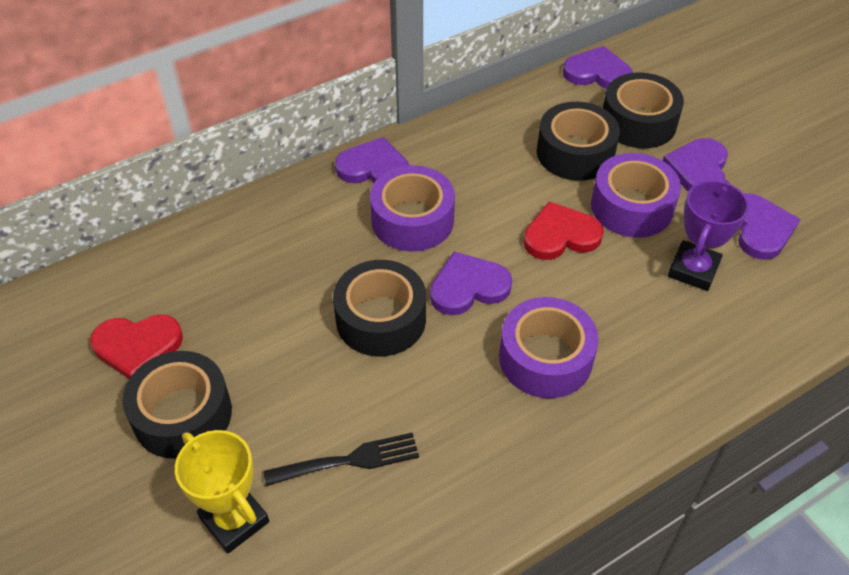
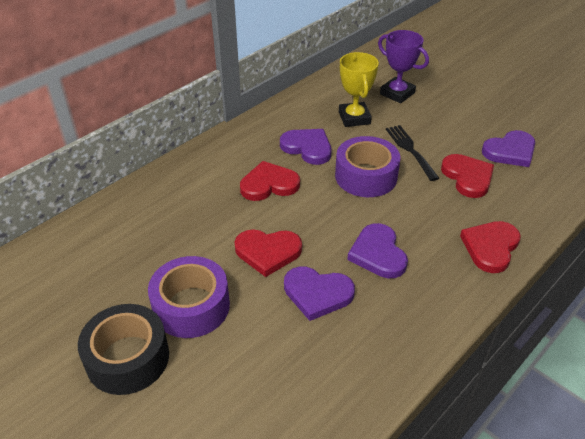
black tape: [122,351,232,459] [333,260,426,357] [537,102,620,181] [603,73,684,148] = 4 -> [78,304,169,395] = 1
purple heart: [335,137,410,184] [430,252,512,315] [563,46,633,89] [663,138,728,191] [738,193,800,260] = 5 -> [280,129,331,165] [284,266,355,321] [347,223,408,278] [482,130,535,167] = 4
purple tape: [370,165,455,252] [499,297,599,398] [591,153,681,238] = 3 -> [148,256,230,338] [335,136,401,197] = 2
red heart: [90,314,183,379] [523,201,604,260] = 2 -> [234,229,302,277] [240,161,300,201] [441,154,494,198] [460,221,521,273] = 4

